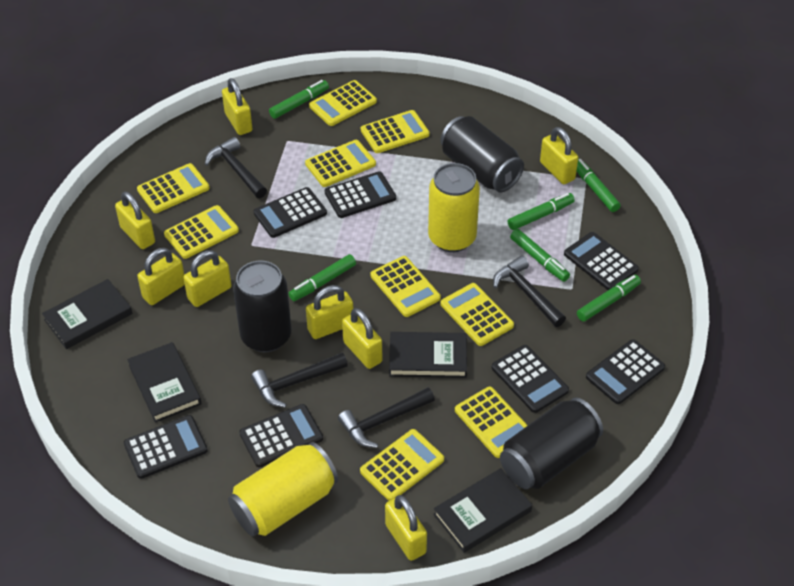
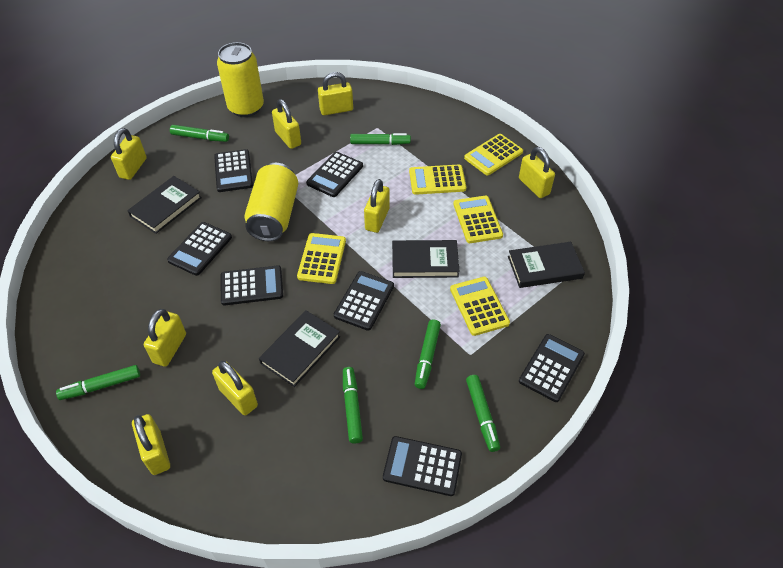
black can: [233,261,291,352] [441,116,524,193] [500,397,603,489] = 3 -> none = 0
black hammer: [205,137,267,198] [251,353,348,408] [338,387,435,448] [493,256,566,327] = 4 -> none = 0
yellow calculator: [137,163,210,213] [164,205,239,259] [305,140,376,187] [309,80,377,126] [360,429,444,501] [361,110,430,153] [370,256,441,317] [441,283,514,346] [455,386,528,458] = 9 -> [297,233,346,284] [409,164,466,195] [450,277,510,336] [453,196,503,243] [464,134,523,175] = 5

